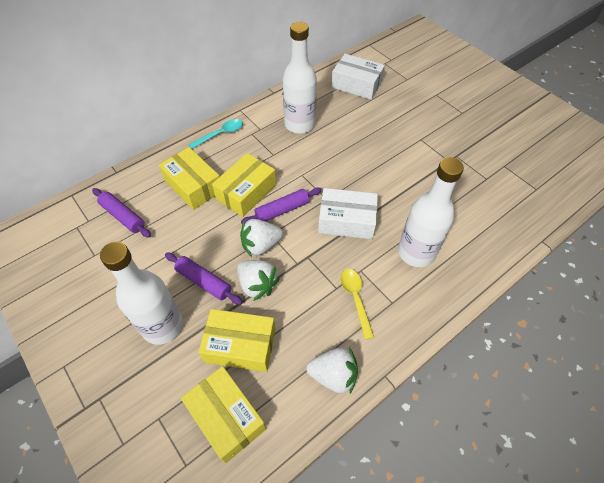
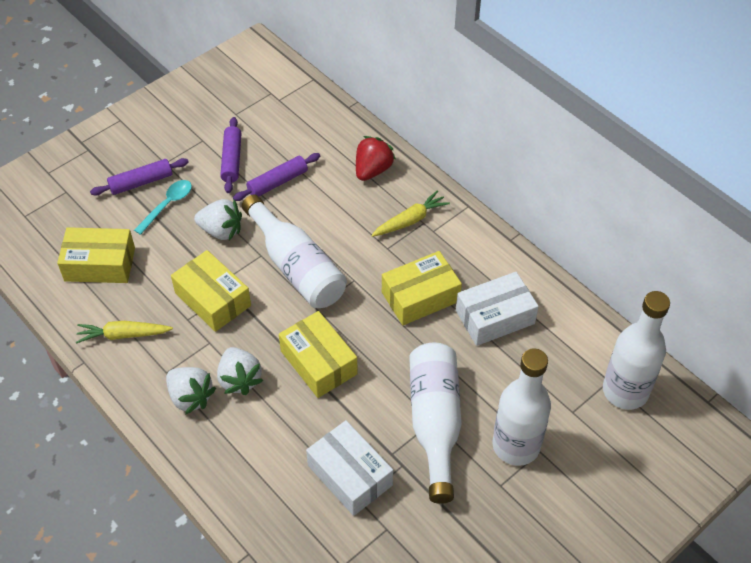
red strawberry: none = 0 -> [356,136,396,181] = 1
white bottle: [100,242,183,345] [283,22,317,134] [398,157,464,267] = 3 -> [242,194,347,308] [409,343,462,504] [492,348,551,466] [603,291,670,410] = 4
yellow carrot: none = 0 -> [76,321,173,344] [371,190,450,237] = 2
yellow spoon: [340,269,374,340] = 1 -> none = 0

